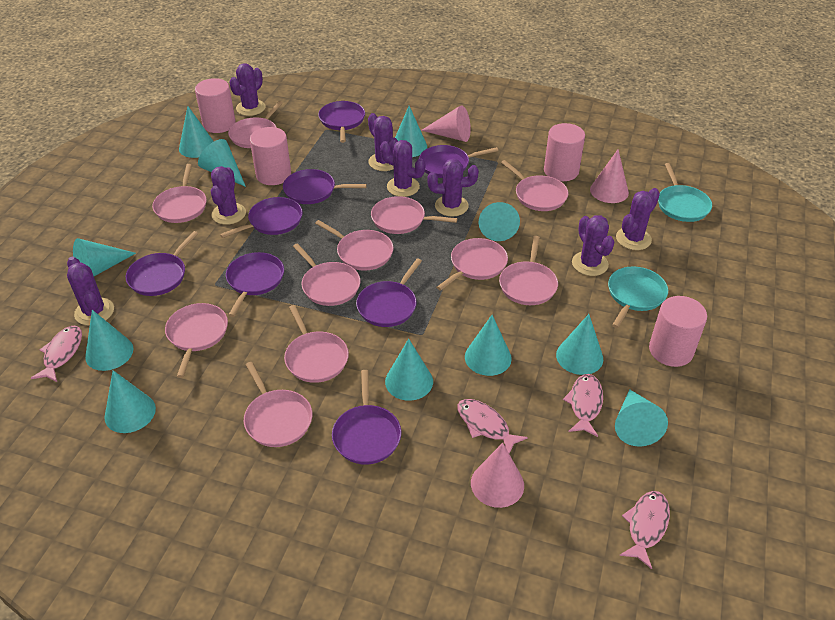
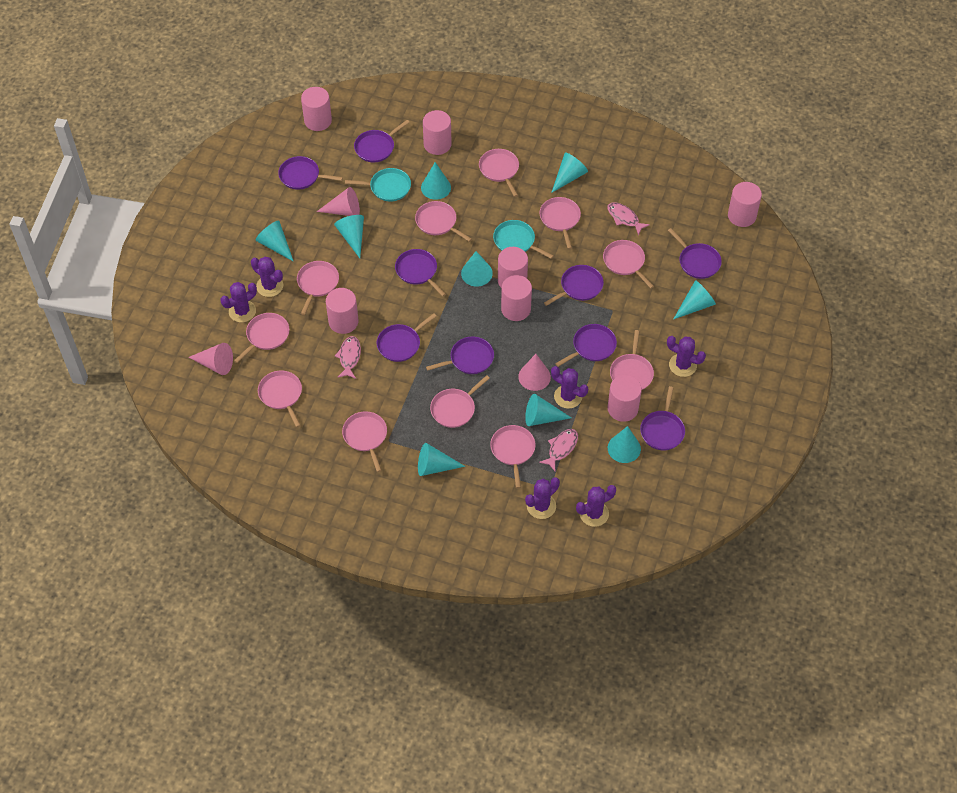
pink cylinder: [195,78,236,133] [250,127,291,185] [544,123,585,181] [649,296,707,367] = 4 -> [301,87,332,131] [326,288,359,334] [423,110,452,155] [498,247,528,288] [501,275,532,321] [607,375,642,422] [728,182,762,227] = 7
pink fish: [31,326,82,382] [457,399,528,454] [563,374,603,437] [619,491,670,569] = 4 -> [335,336,361,379] [539,429,578,471] [607,202,650,235] = 3
purple cactus: [67,257,114,326] [211,166,246,225] [229,63,266,116] [368,113,398,171] [380,140,425,197] [427,159,479,217] [572,215,614,276] [616,188,660,250] = 8 -> [220,282,257,322] [251,257,283,297] [525,477,560,519] [551,366,588,409] [576,485,616,527] [667,336,706,377] = 6
purple pan: [126,231,198,296] [220,197,303,238] [226,252,284,317] [283,169,367,204] [318,101,365,143] [332,370,401,465] [356,258,422,327] [419,145,498,178] = 8 -> [278,156,343,190] [354,120,410,162] [377,313,437,362] [395,249,446,297] [426,337,494,374] [544,265,604,306] [555,324,617,367] [640,386,685,450] [668,228,722,279] = 9
turquoise cone: [73,238,136,276] [85,310,133,371] [104,370,156,433] [179,106,214,158] [198,139,246,187] [385,339,433,401] [395,106,427,157] [465,315,512,376] [479,202,520,241] [556,314,603,375] [615,389,668,447] = 11 -> [256,220,294,262] [334,215,364,258] [418,443,465,476] [421,162,451,200] [461,251,493,287] [525,394,572,426] [551,153,588,193] [608,426,641,463] [673,280,716,320] = 9

